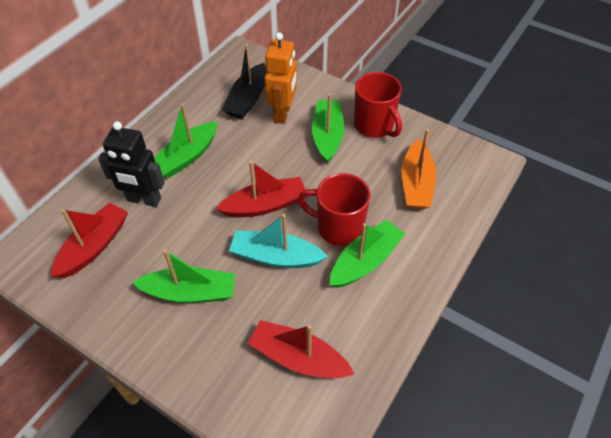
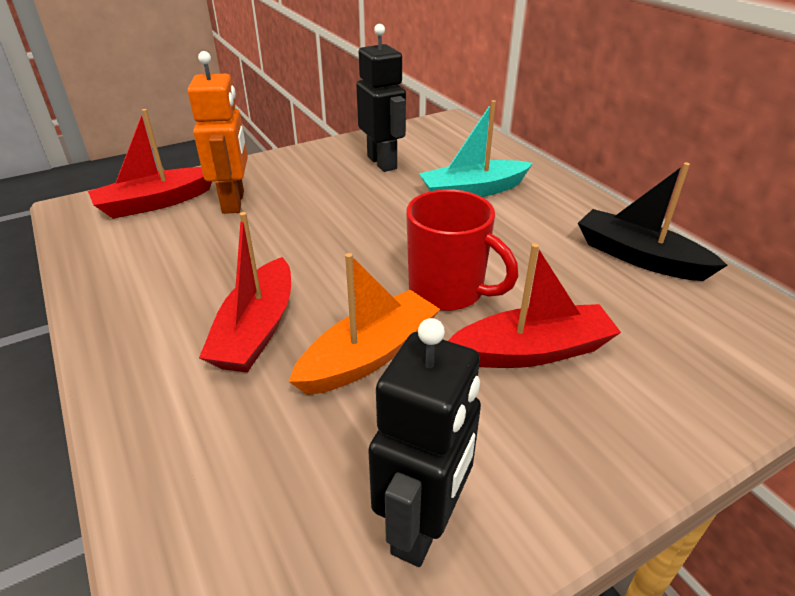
black robot: [98,121,165,207] = 1 -> [356,24,406,172] [368,318,481,567] = 2
green boat: [132,249,235,303] [154,103,218,178] [312,94,344,163] [330,220,405,288] = 4 -> none = 0
red mug: [298,173,371,246] [354,72,402,138] = 2 -> [406,189,519,311] = 1

